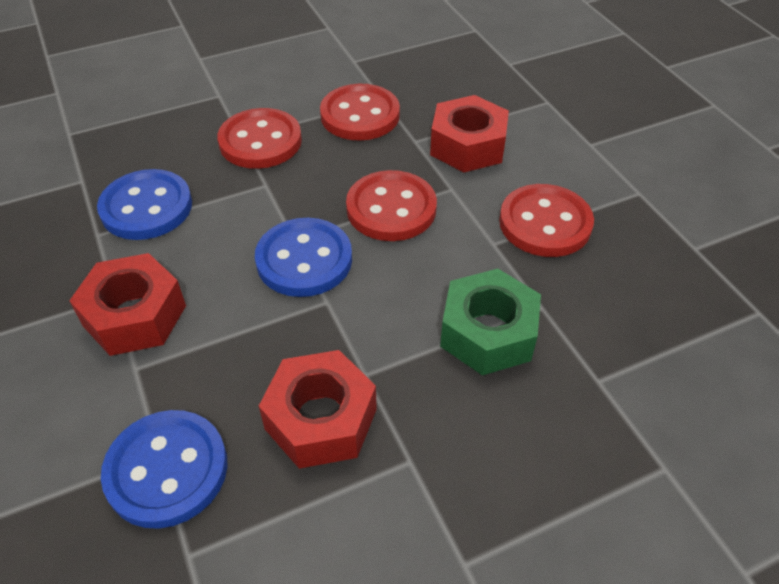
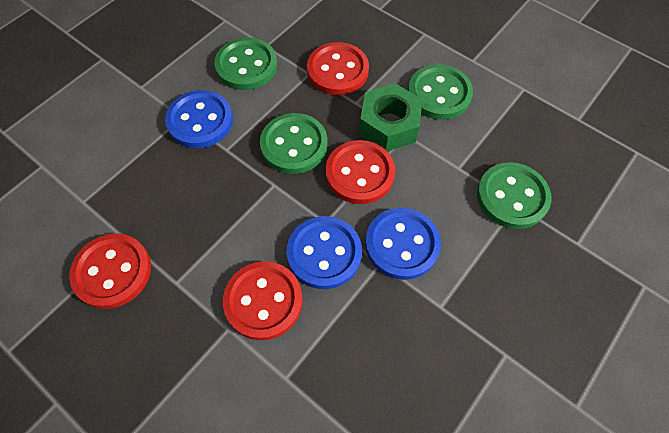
green button: none = 0 -> [214,38,277,90] [260,113,328,174] [408,64,473,120] [477,162,552,229] = 4
red nut: [69,253,186,356] [259,350,377,469] [430,95,509,172] = 3 -> none = 0

